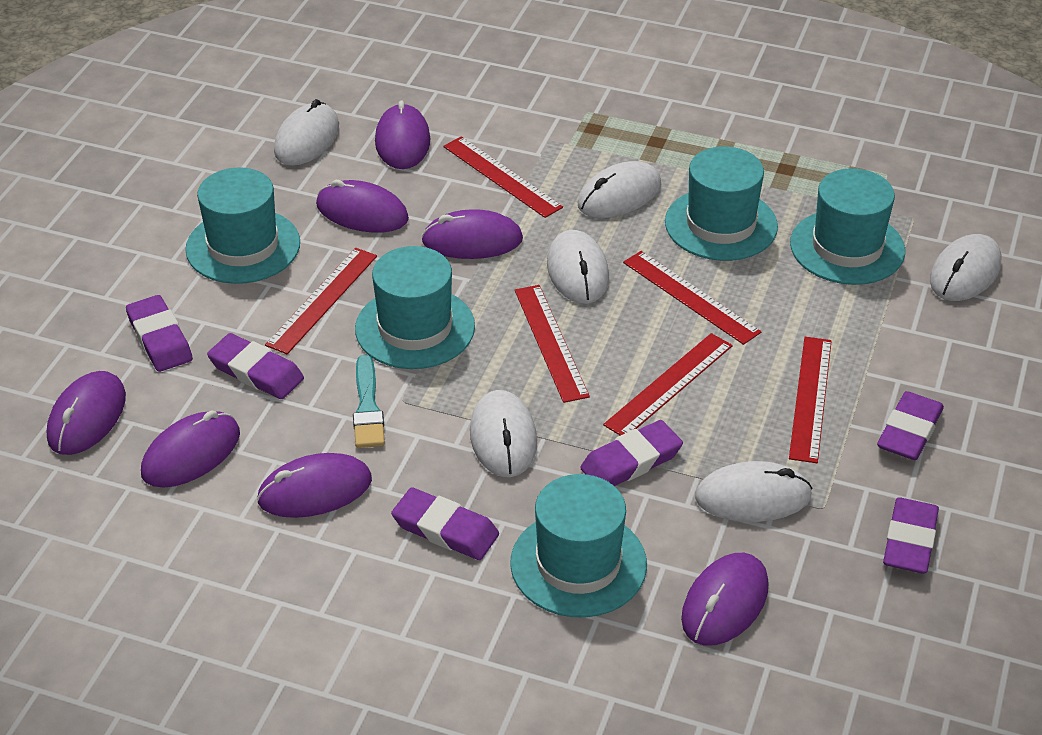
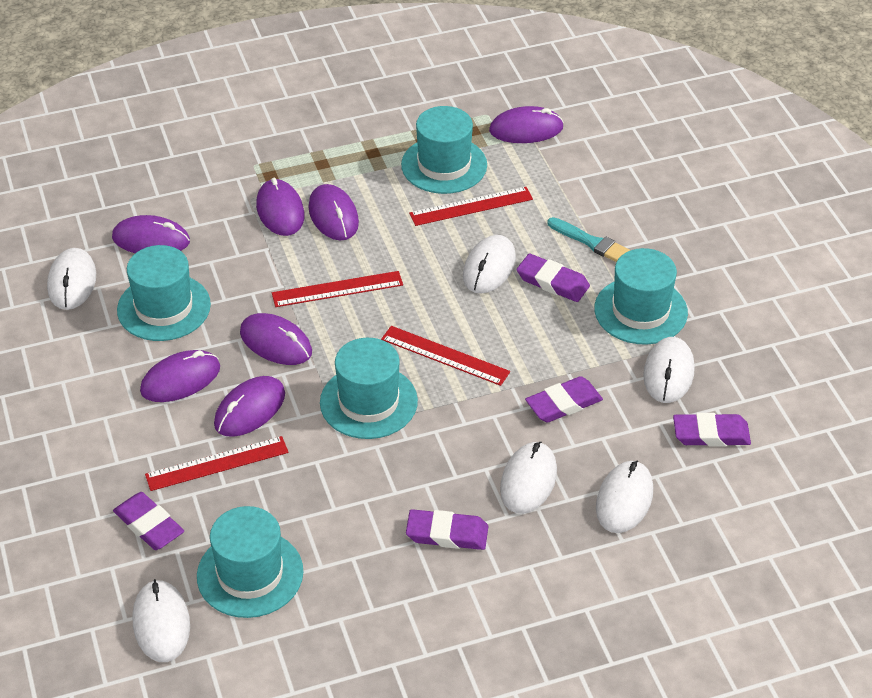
purple eraser: [126,295,193,372] [207,333,304,399] [391,487,499,560] [580,420,683,486] [877,391,944,460] [883,497,939,574] = 6 -> [113,492,184,550] [406,509,488,550] [516,254,590,302] [525,376,603,423] [673,413,751,446] = 5
red ruler: [265,248,377,354] [443,136,563,218] [515,285,590,403] [603,333,733,436] [623,251,762,345] [789,337,832,463] = 6 -> [145,436,289,491] [272,271,403,307] [381,326,510,386] [409,187,533,226] = 4

